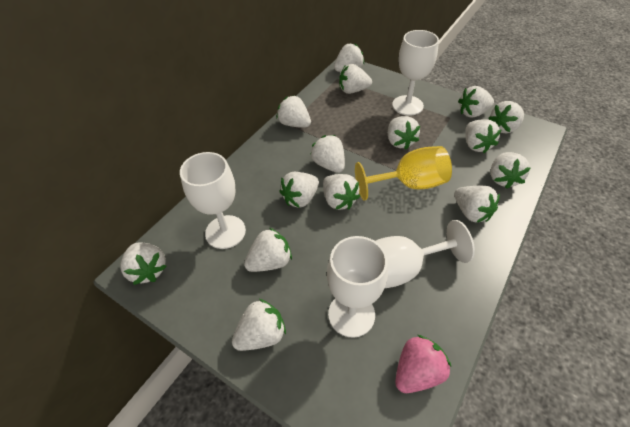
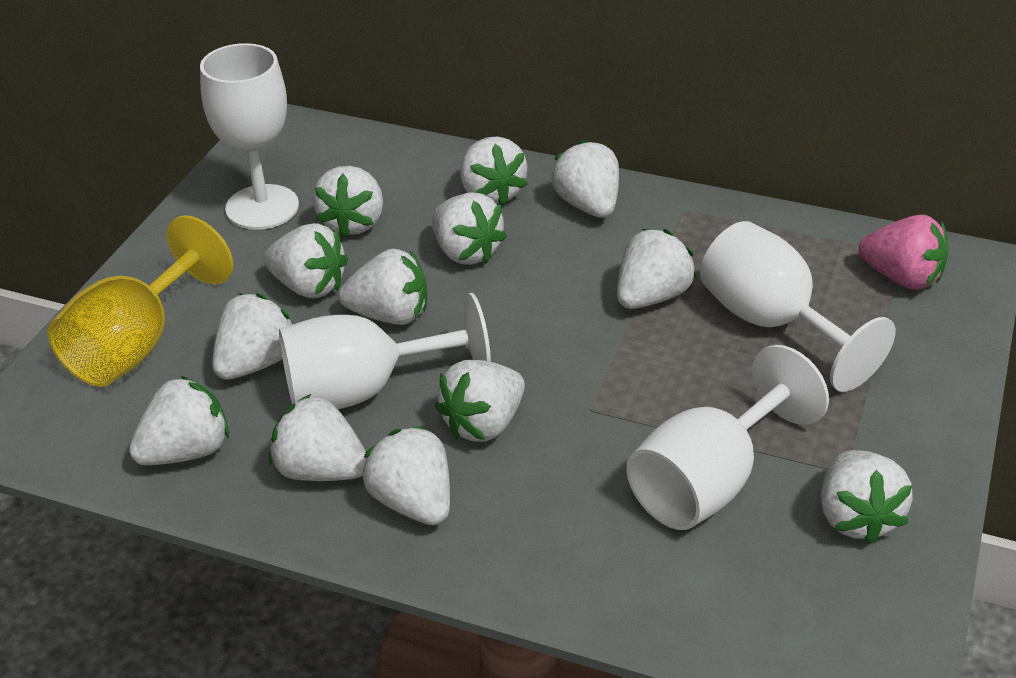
white strawberry: [121,242,167,285] [232,299,286,351] [244,228,292,272] [277,95,311,128] [280,172,319,208] [310,135,345,173] [323,174,360,210] [334,43,364,72] [339,64,372,94] [388,116,420,149] [454,186,500,223] [458,86,494,118] [465,120,502,153] [488,101,524,133] [490,152,530,189] = 15 -> [129,376,229,465] [212,293,292,380] [263,223,348,299] [269,394,367,481] [313,166,383,238] [339,249,427,325] [362,426,450,525] [432,192,507,265] [435,360,525,442] [460,137,528,206] [551,140,619,218] [617,229,696,309] [821,450,913,544] = 13

